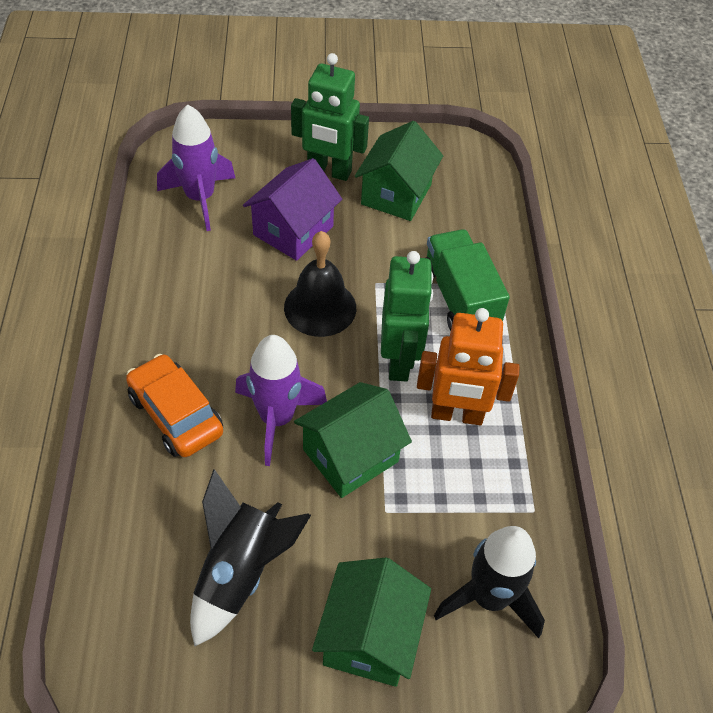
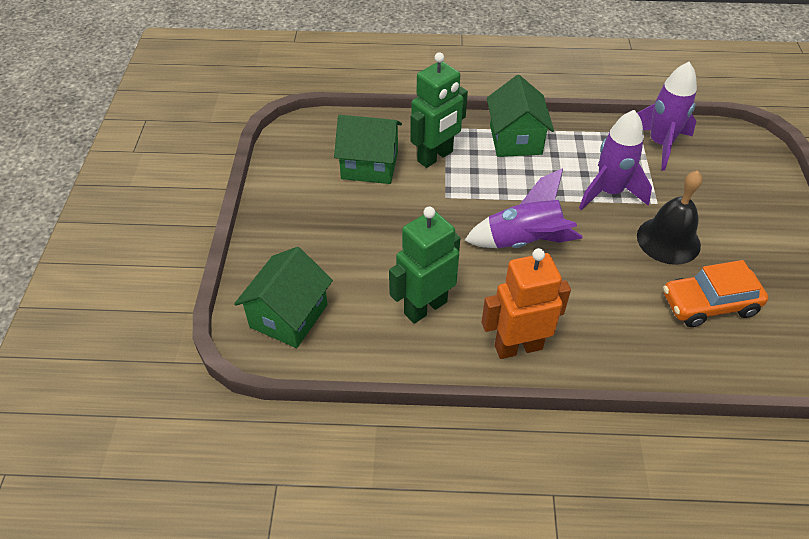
black rocket: [190,469,311,646] [434,526,545,638] = 2 -> none = 0
green truck: [426,229,510,331] = 1 -> none = 0
purple house: [243,158,342,261] = 1 -> none = 0
purple rocket: [157,104,235,231] [235,335,327,466] = 2 -> [464,168,583,248] [579,110,652,210] [637,62,697,171] = 3

